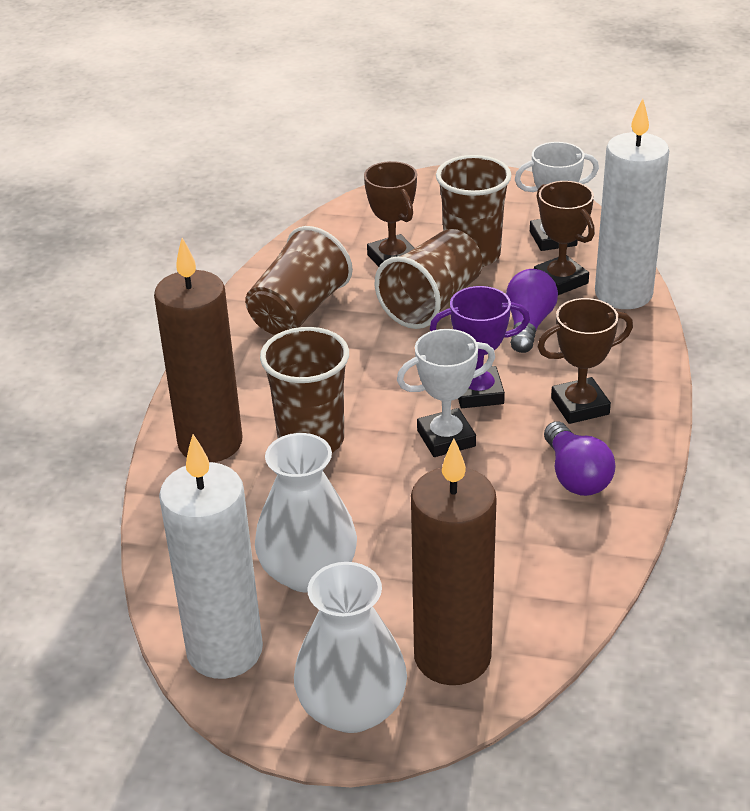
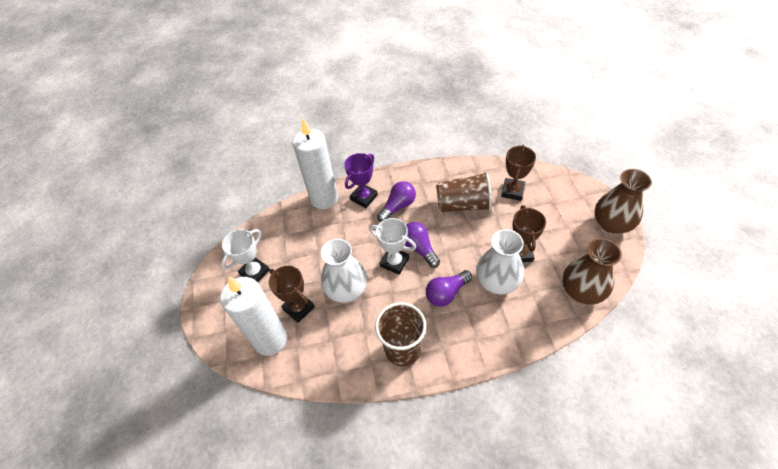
brown candle: [154,238,242,462] [411,438,497,685] = 2 -> none = 0
brown cup: [245,226,353,335] [260,327,349,453] [375,229,483,329] [436,155,511,267] = 4 -> [375,302,426,367] [436,172,492,212] = 2
brown vase: none = 0 -> [563,238,622,304] [595,169,652,234] = 2
purple light bulb: [506,269,558,353] [544,421,616,496] = 2 -> [377,181,416,222] [405,222,440,268] [426,270,472,307] = 3

